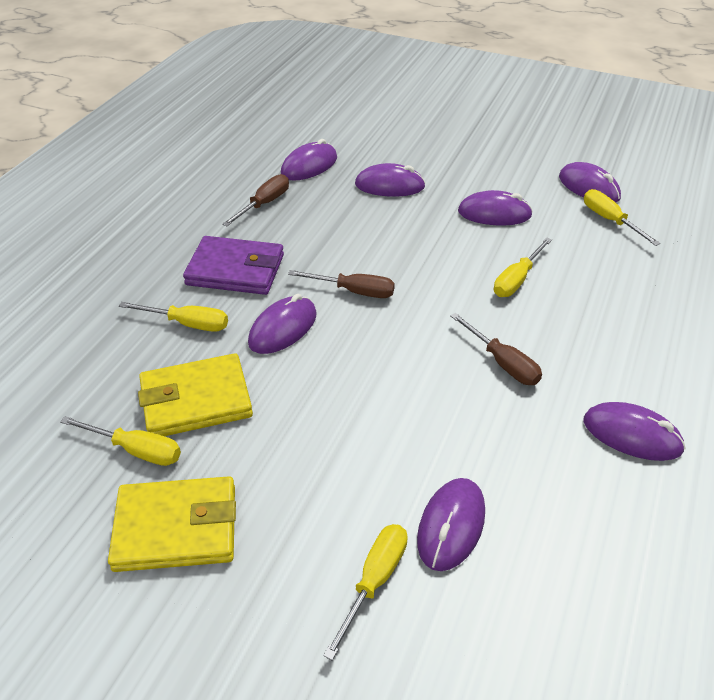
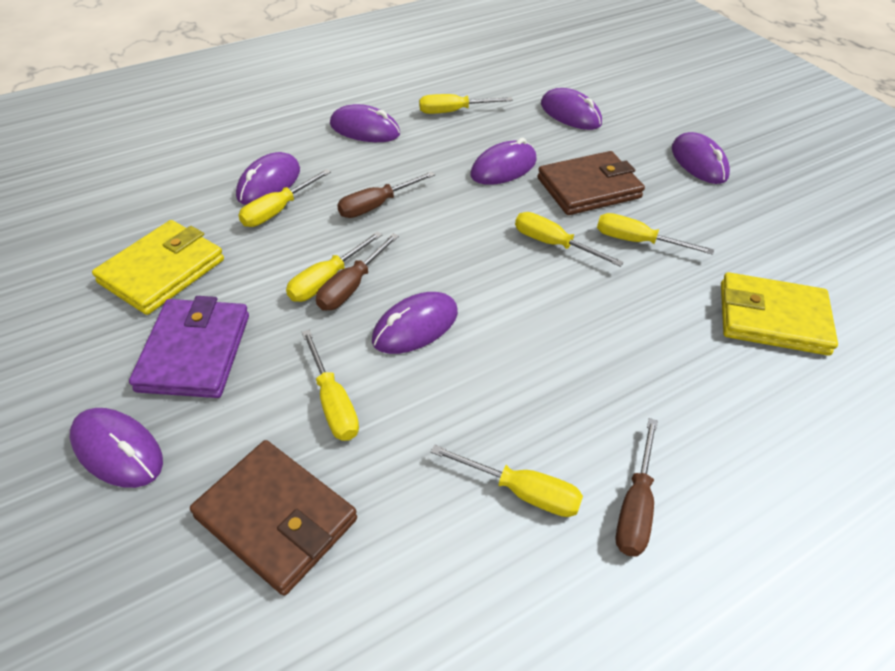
brown wallet: none = 0 -> [190,440,357,596] [537,151,645,215] = 2
yellow screwdriver: [60,416,181,466] [119,302,228,332] [323,524,408,660] [494,237,552,297] [584,189,660,246] = 5 -> [238,169,331,227] [286,231,382,302] [302,330,359,441] [419,94,513,114] [431,445,583,517] [515,212,624,267] [597,213,714,255] = 7

